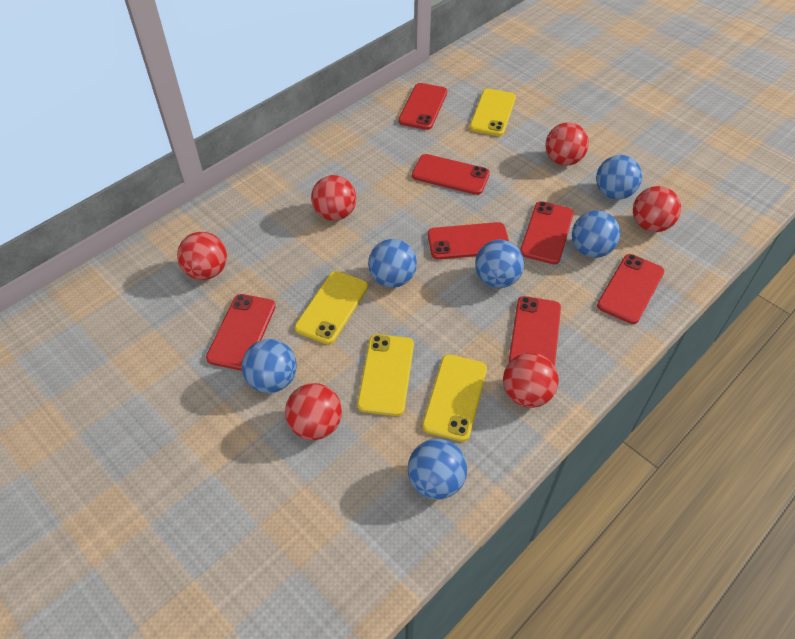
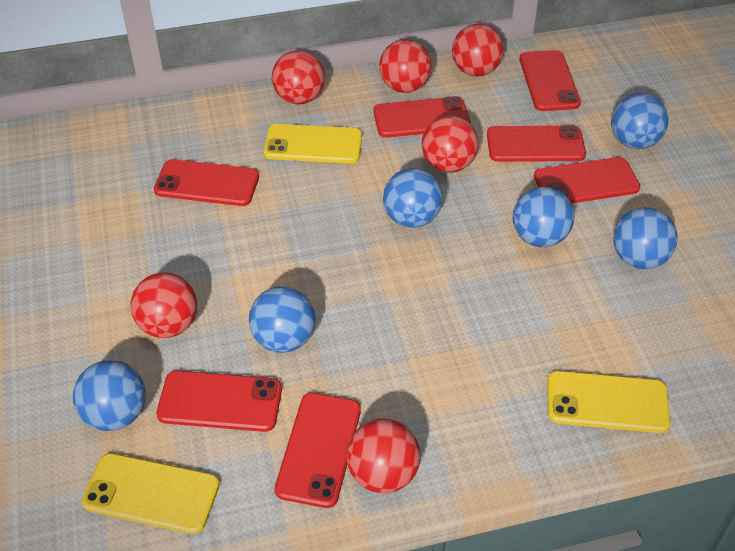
yellow phone: [295,271,368,345] [357,334,414,416] [422,354,487,442] [470,89,516,136] = 4 -> [81,453,220,534] [264,124,362,164] [547,371,670,433] = 3

